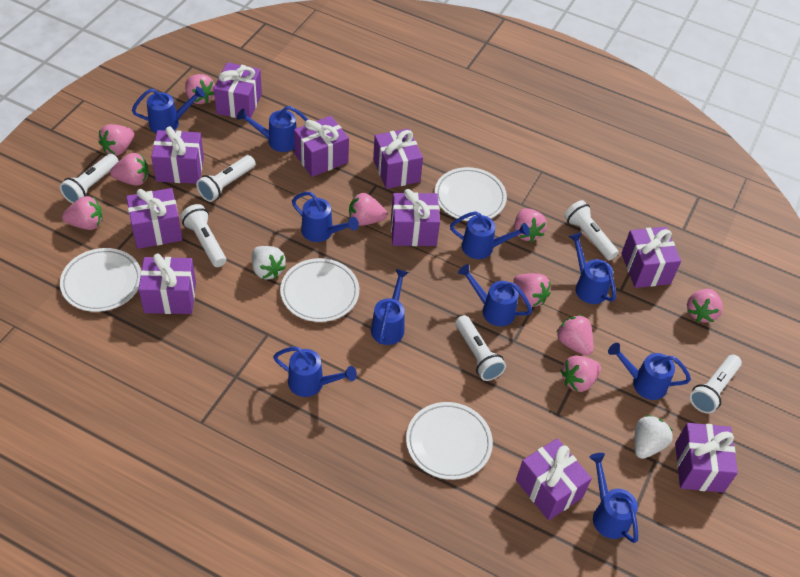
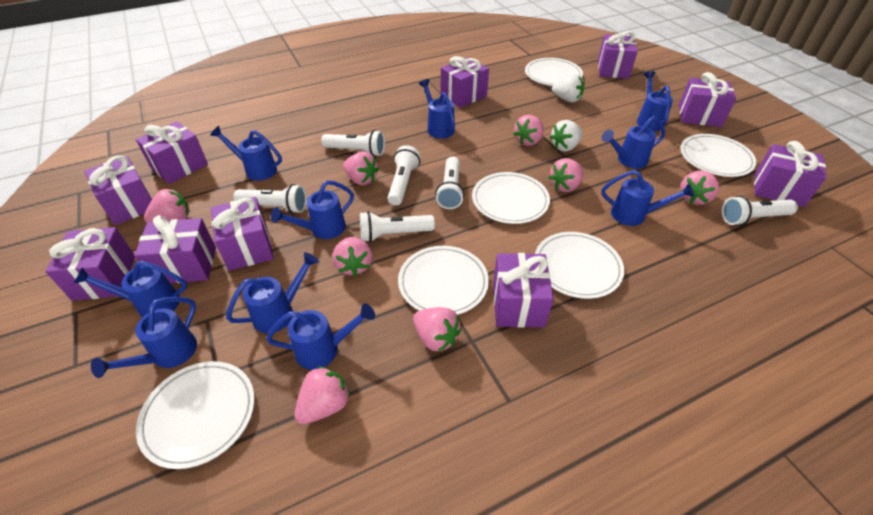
pink strawberry: [62,196,103,230] [99,124,134,156] [110,153,149,186] [185,74,215,104] [349,193,387,226] [513,273,551,307] [514,208,547,242] [556,315,593,356] [560,356,601,392] [687,289,723,323] = 10 -> [144,189,190,222] [295,366,351,424] [332,237,372,277] [343,152,379,185] [413,307,461,352] [513,115,544,146] [549,158,584,192] [680,171,719,205] = 8
white plate: [60,248,141,312] [280,258,359,322] [406,402,493,480] [435,167,507,221] = 4 -> [136,361,255,469] [398,246,489,315] [472,172,550,224] [525,58,583,86] [535,232,624,299] [680,134,757,177] = 6

